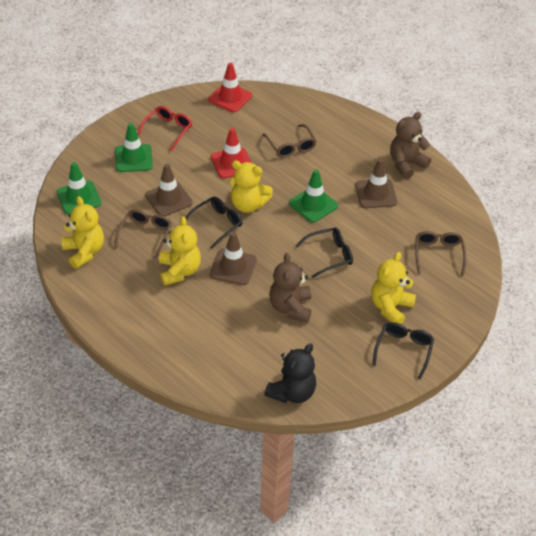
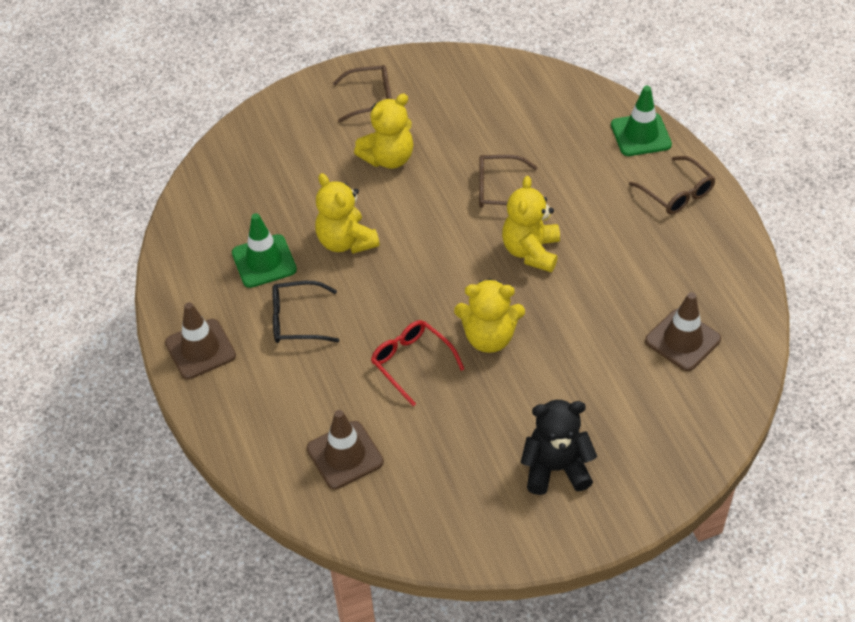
black glasses: [186,197,243,249] [296,228,353,278] [372,322,434,380] = 3 -> [272,281,339,343] = 1
brown teddy bear: [269,253,311,323] [390,112,431,179] = 2 -> none = 0
green traffic cone: [57,162,101,214] [115,123,153,172] [289,169,338,223] = 3 -> [232,213,297,288] [611,86,672,156] = 2
red traffic cone: [208,63,252,112] [211,128,252,179] = 2 -> none = 0

